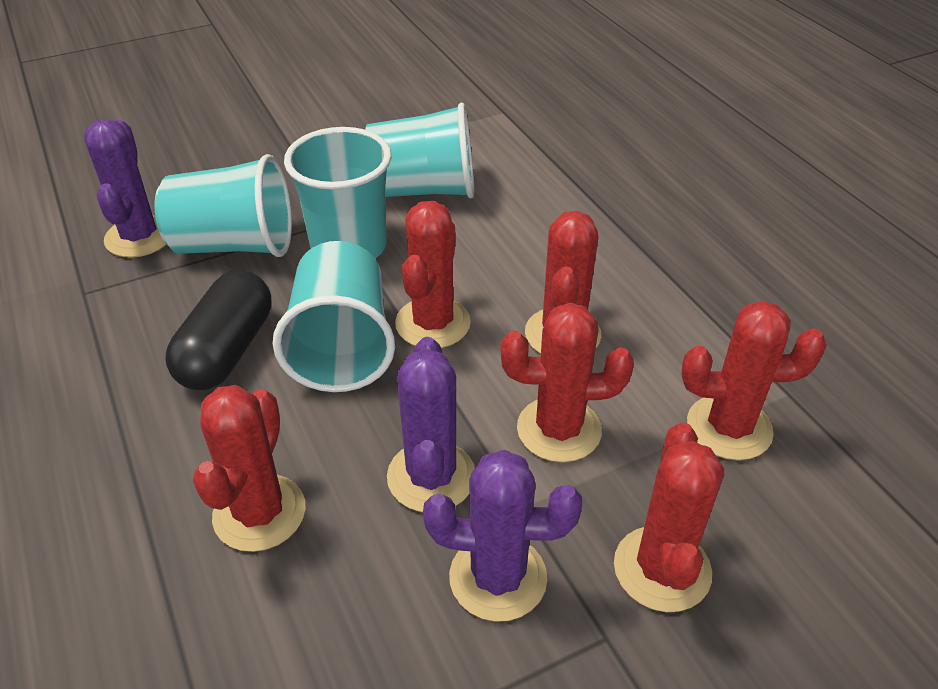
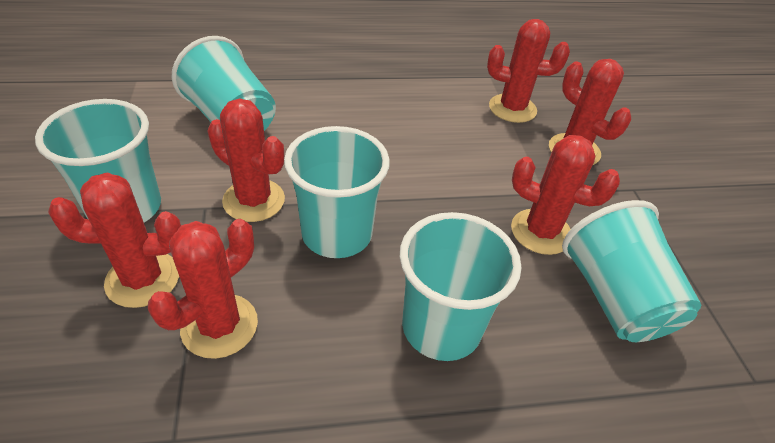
black capsule: [166,270,272,390] = 1 -> none = 0
purple cactus: [84,119,167,258] [387,337,475,512] [423,450,582,622] = 3 -> none = 0
turquoise cup: [155,154,292,257] [272,241,395,392] [284,127,392,258] [365,103,474,198] = 4 -> [35,99,161,222] [172,36,276,131] [284,126,390,258] [400,212,521,361] [562,200,702,342] = 5

